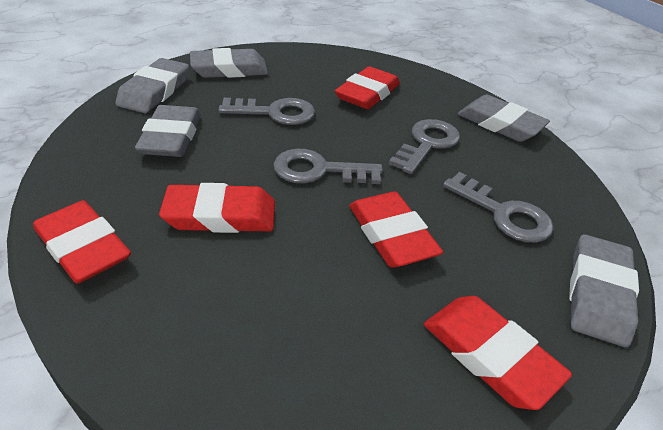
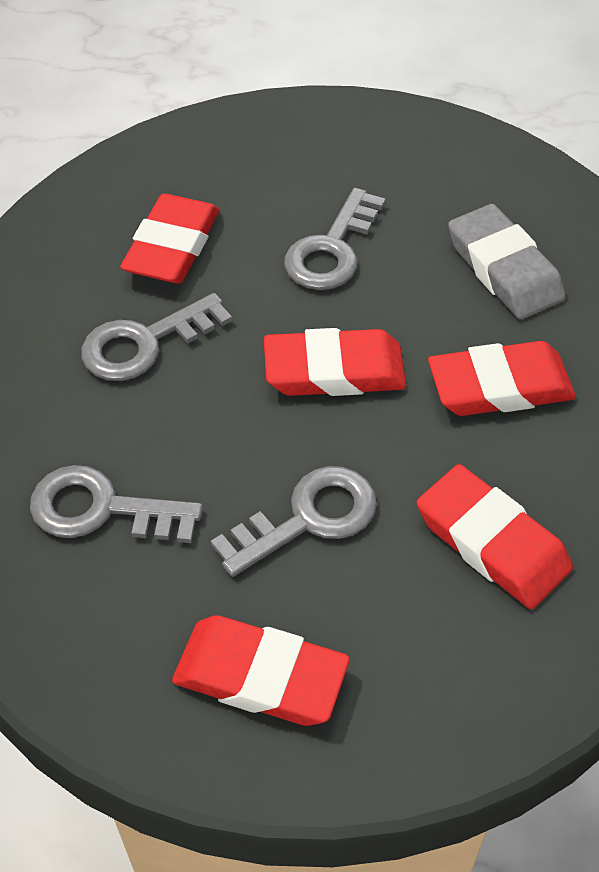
grey eraser: [116,58,189,113] [135,105,201,157] [190,48,268,78] [458,95,550,142] [569,234,639,347] = 5 -> [448,204,565,319] = 1

